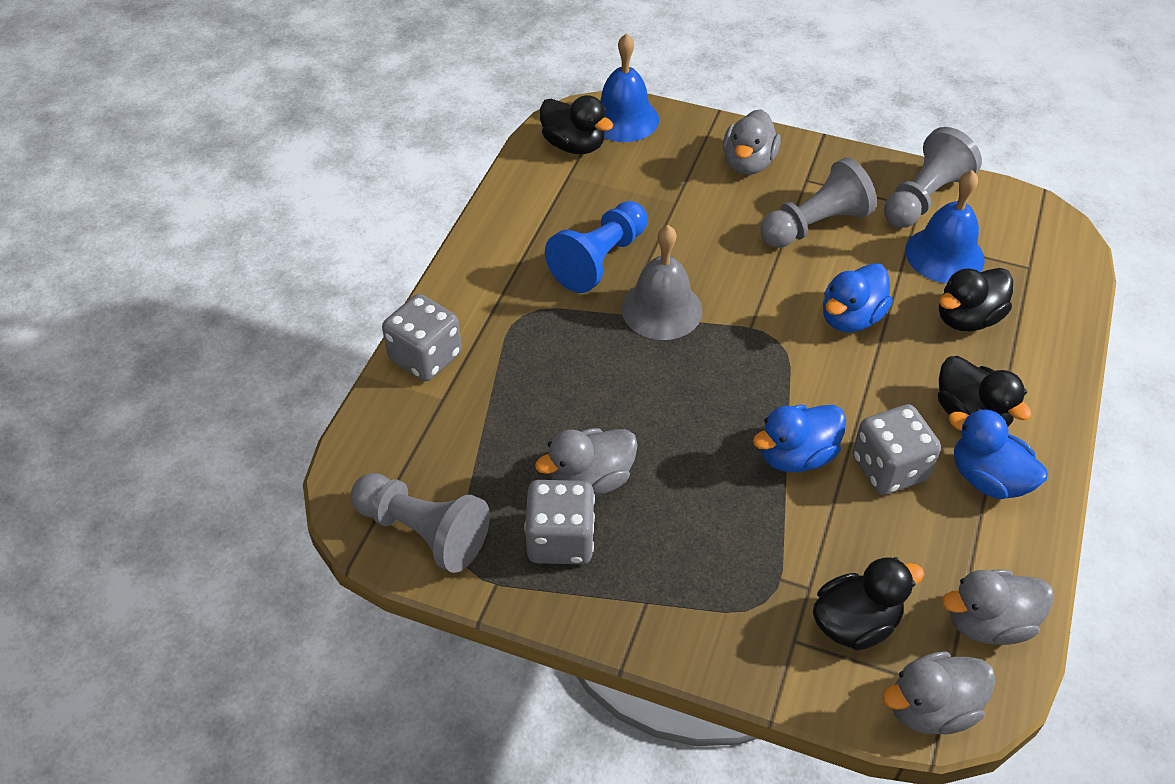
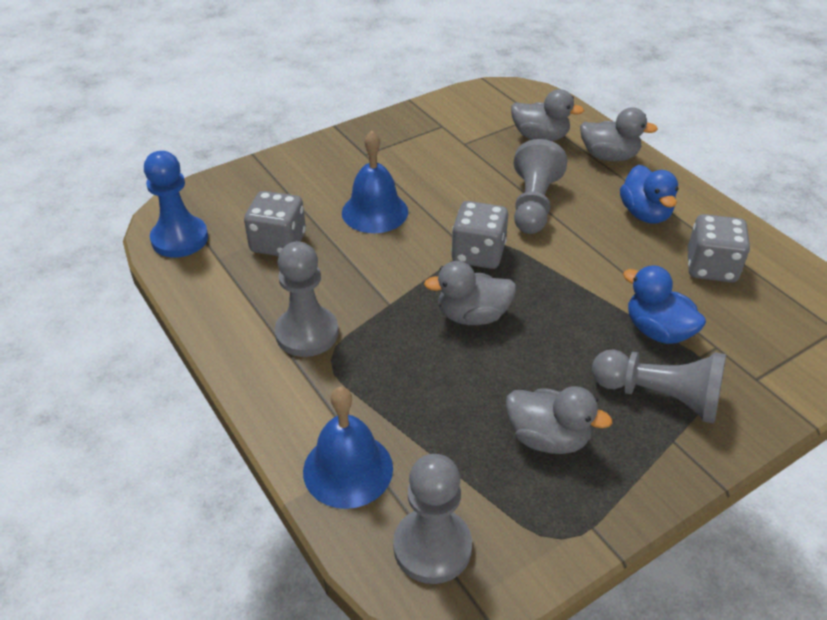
black duck: [540,95,613,154] [813,557,924,650] [938,356,1032,426] [939,268,1013,331] = 4 -> none = 0
blue duck: [753,405,846,472] [823,263,893,332] [948,409,1048,499] = 3 -> [620,165,678,224] [623,266,706,344] = 2
grey bell: [621,225,703,340] = 1 -> none = 0
grey pawn: [351,473,490,573] [760,158,877,248] [884,127,982,228] = 3 -> [275,242,339,357] [393,454,472,584] [514,139,568,234] [592,349,726,424] = 4

